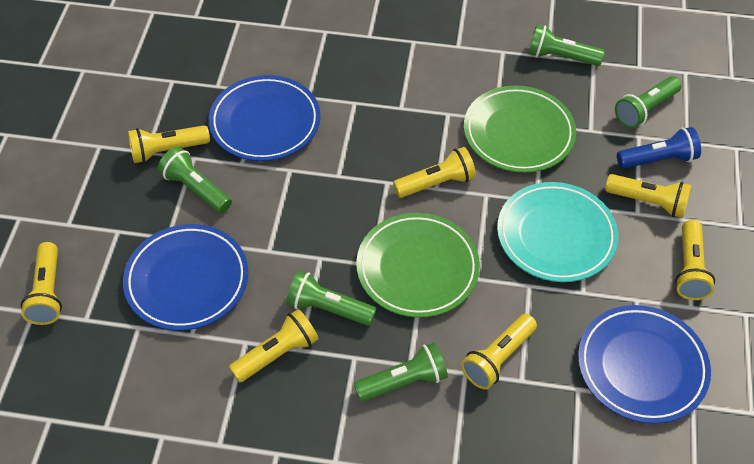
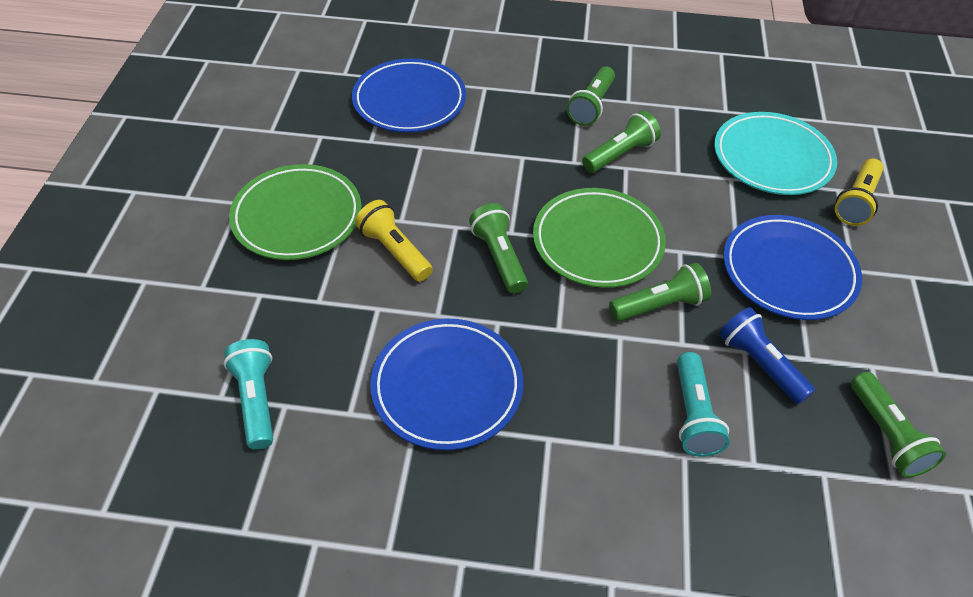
turquoise flashlight: none = 0 -> [224,339,273,450] [677,352,730,457] = 2
yellow flashlight: [21,242,62,325] [128,125,210,163] [229,309,318,383] [393,147,476,198] [461,314,537,390] [605,174,692,218] [675,220,715,300] = 7 -> [355,200,433,282] [835,158,884,226] = 2

